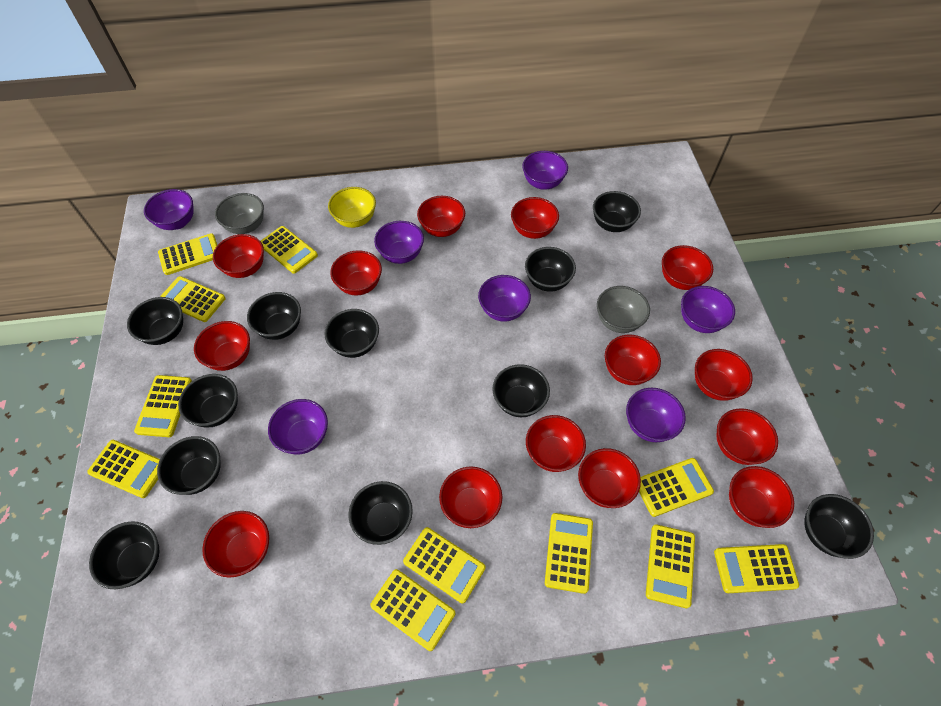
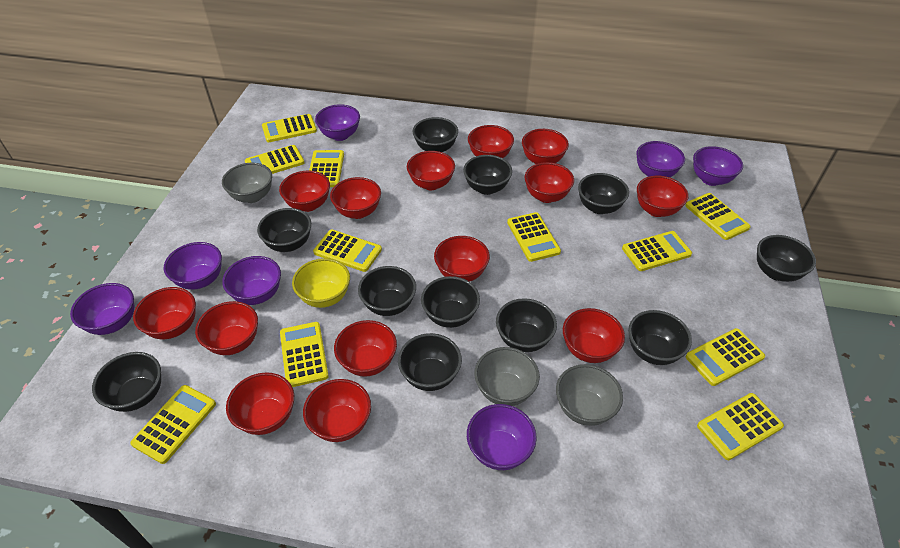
grey bowl: [215,193,264,234] [597,286,650,333] = 2 -> [222,163,272,203] [475,347,540,406] [556,364,623,426] = 3

